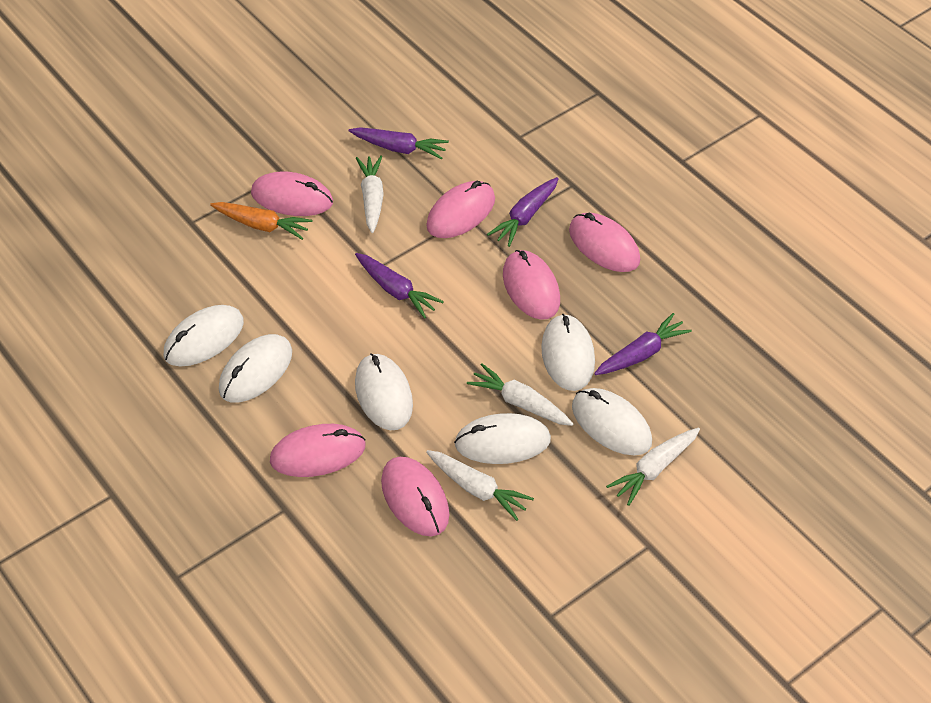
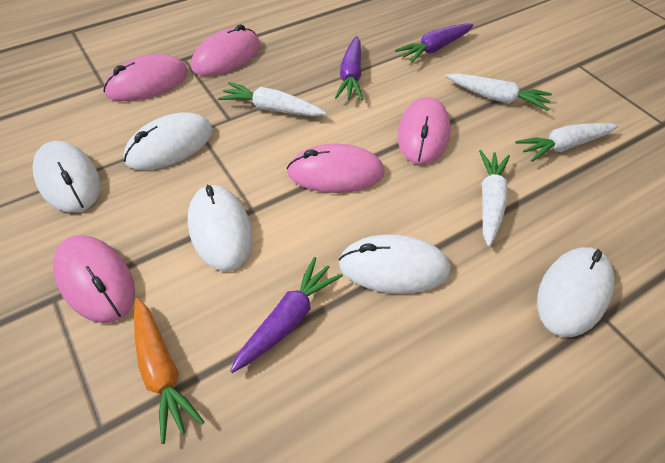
pink mouse: [251,172,333,216] [270,424,366,477] [381,457,449,536] [426,181,495,238] [503,250,560,320] [569,213,640,272] = 6 -> [53,235,135,323] [103,54,188,101] [191,24,260,76] [287,144,385,193] [397,97,450,164] = 5
purple carrot: [349,127,449,160] [355,253,444,319] [487,177,559,247] [594,313,692,375] = 4 -> [230,257,343,373] [335,36,363,101] [395,23,474,63] = 3
white mouse: [164,305,244,366] [219,334,292,402] [355,353,413,430] [454,413,551,464] [541,314,595,391] [572,388,652,455] = 6 -> [33,141,100,213] [123,113,213,170] [188,185,253,272] [339,235,450,294] [537,247,614,337] = 5

